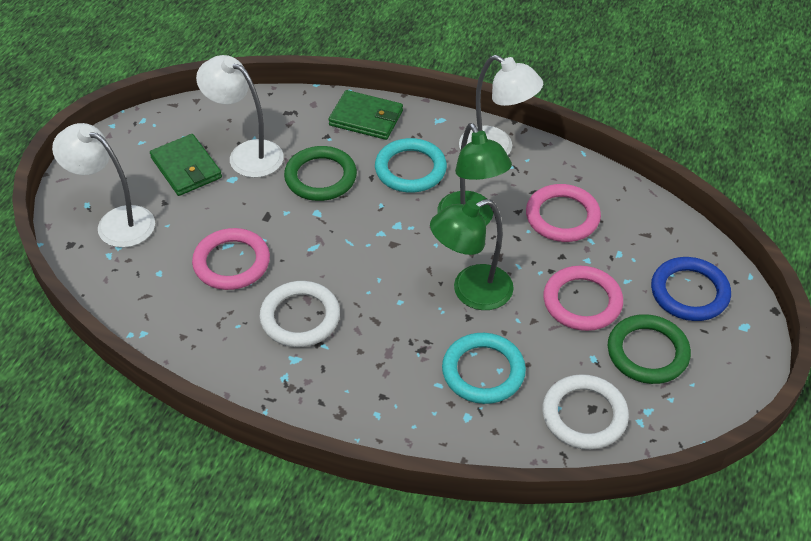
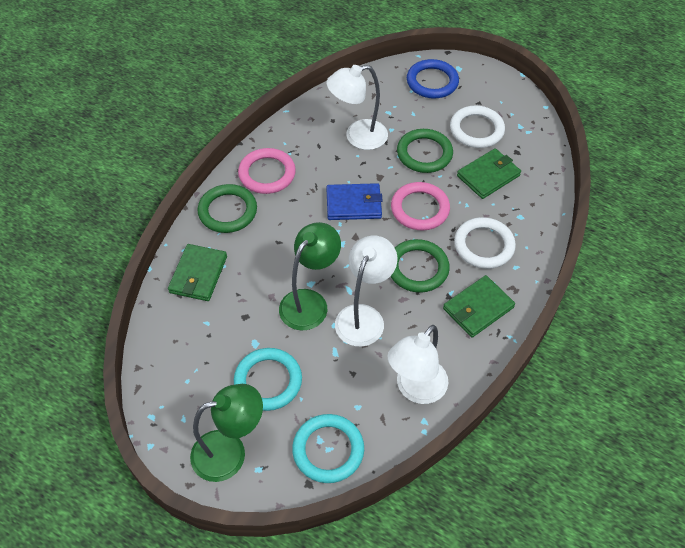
blue wallet: none = 0 -> [326,183,383,220] = 1
green ring: [284,146,357,201] [608,314,691,384] = 2 -> [197,184,257,233] [391,239,450,293] [397,129,453,173] = 3
green wallet: [150,134,222,196] [328,90,403,140] = 2 -> [168,244,227,301] [443,275,515,338] [457,148,521,199] = 3
pink ring: [192,228,270,290] [526,184,601,242] [543,266,623,331] = 3 -> [238,148,296,194] [391,182,450,230] = 2

